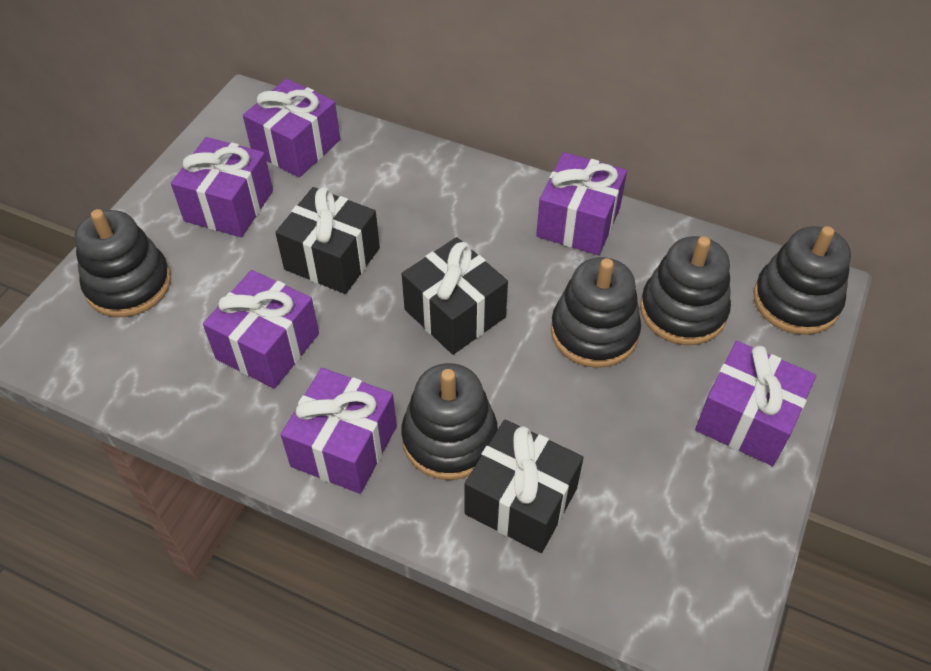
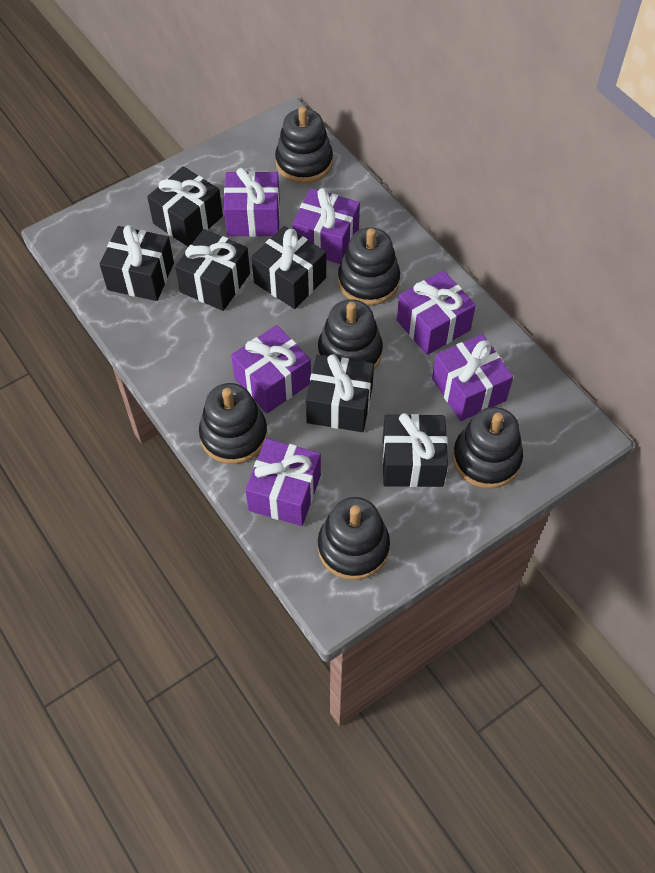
black gift: [275,187,380,294] [402,237,508,355] [465,420,583,553] = 3 -> [100,225,174,301] [147,166,223,247] [175,229,250,311] [251,226,326,309] [306,354,374,432] [382,413,448,487] = 6
black stacking toy: [74,209,171,317] [401,363,498,480] [551,257,641,368] [640,236,731,345] [753,226,851,335] = 5 -> [199,383,268,464] [275,106,333,183] [318,299,383,369] [318,497,390,580] [338,228,400,305] [453,407,523,489] = 6

